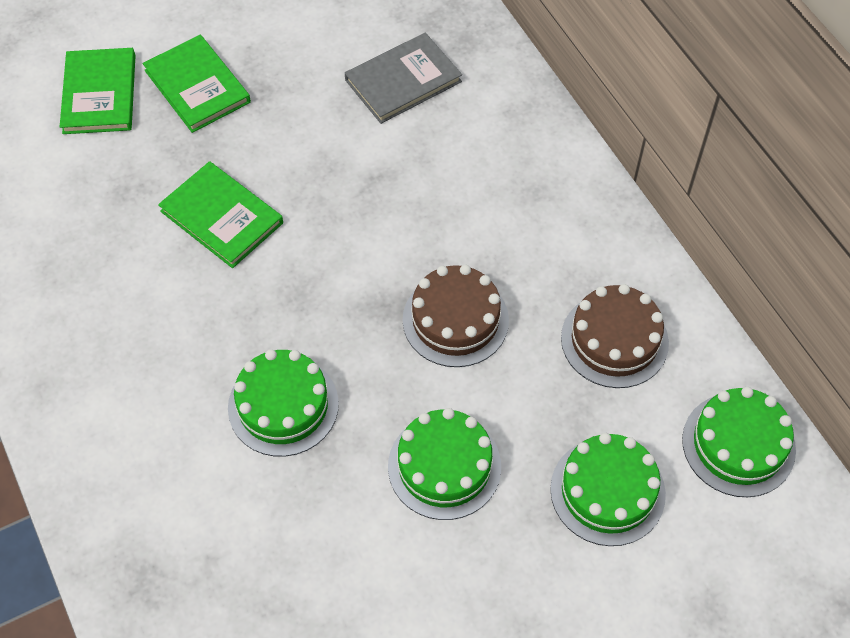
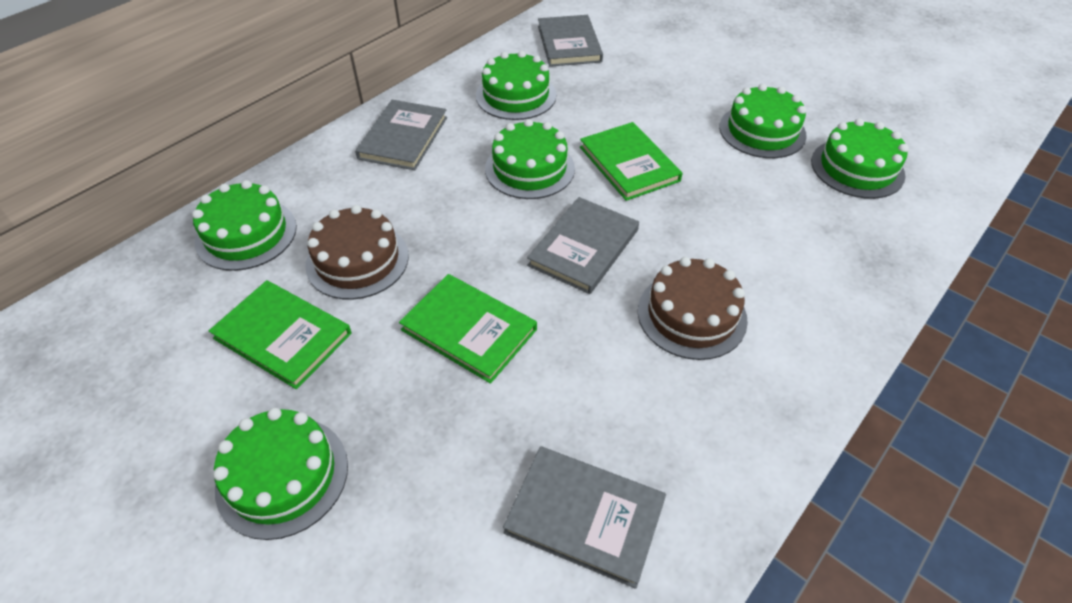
green cake: [228,349,339,457] [388,408,501,520] [550,433,666,546] [682,387,796,497] = 4 -> [192,180,297,271] [213,408,348,540] [476,51,556,120] [485,119,575,199] [719,84,807,158] [811,118,909,199] = 6
grey book: [345,33,462,124] = 1 -> [355,100,447,170] [503,446,666,589] [527,197,639,294] [538,15,603,67] = 4

